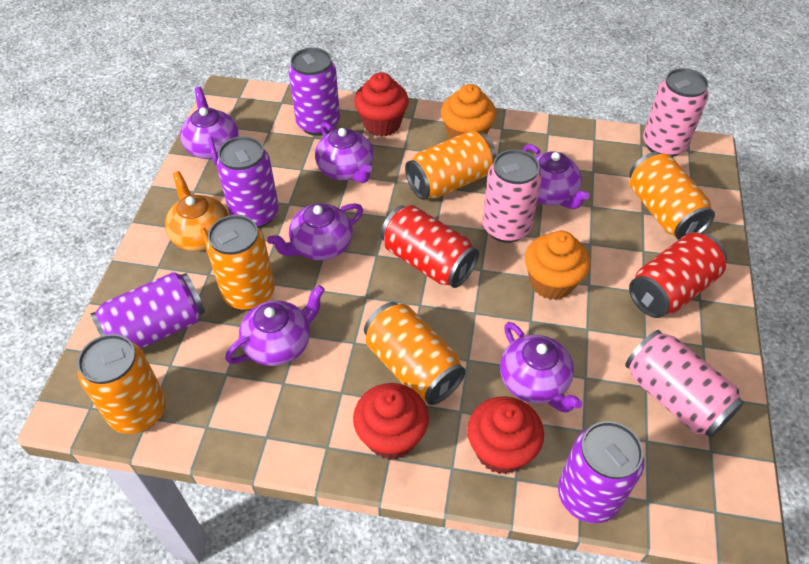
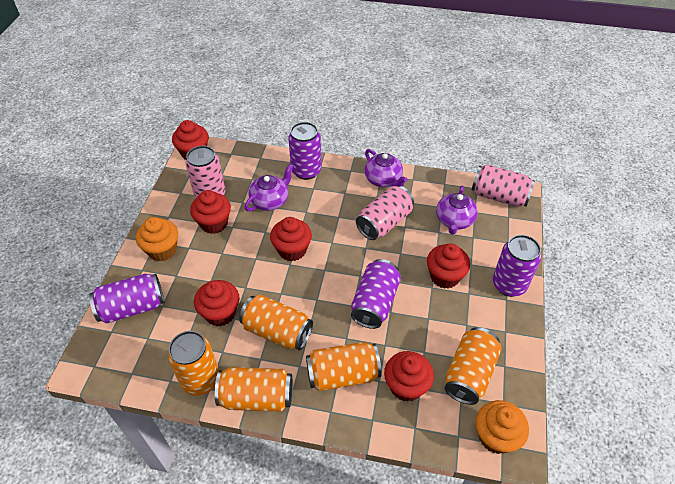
orange teapot: [165,171,229,251] = 1 -> none = 0
purple teapot: [180,87,239,165] [225,285,325,366] [267,203,363,261] [315,122,373,183] [500,322,582,413] [523,144,590,209] = 6 -> [244,164,293,211] [364,149,408,187] [436,186,478,234] = 3
red can: [381,205,479,288] [629,233,727,318] = 2 -> none = 0
red cupcake: [353,383,429,460] [354,72,409,137] [467,396,544,474] = 3 -> [172,120,209,160] [190,190,231,234] [194,280,240,326] [270,217,312,261] [384,351,434,402] [427,243,470,289] = 6

